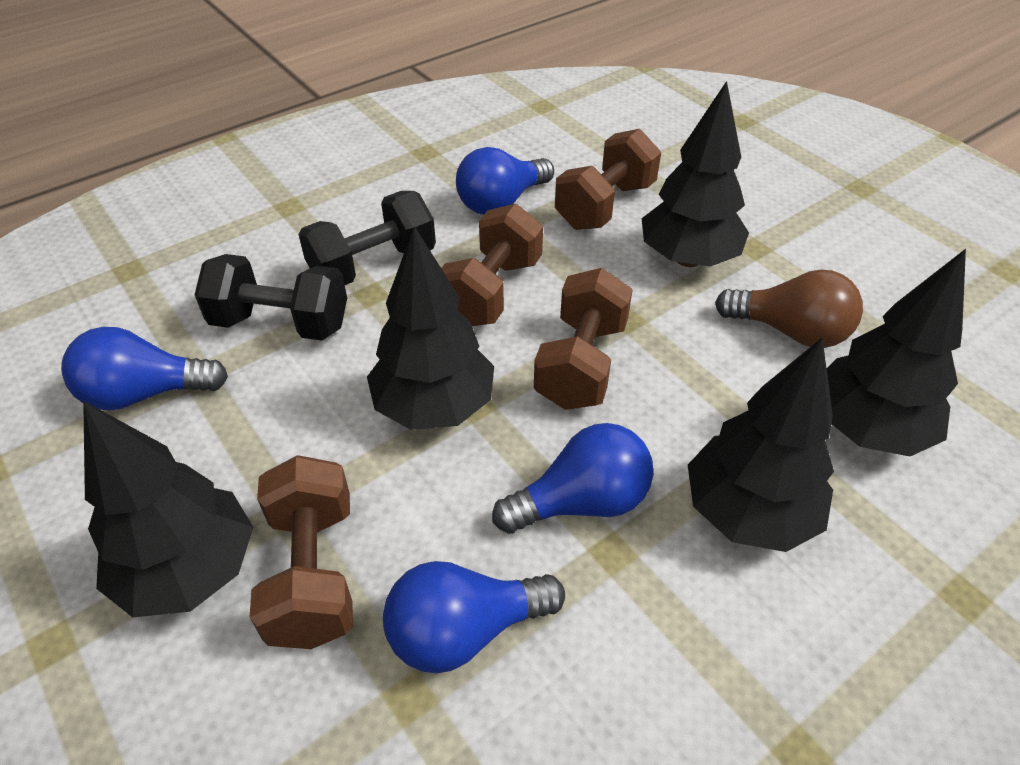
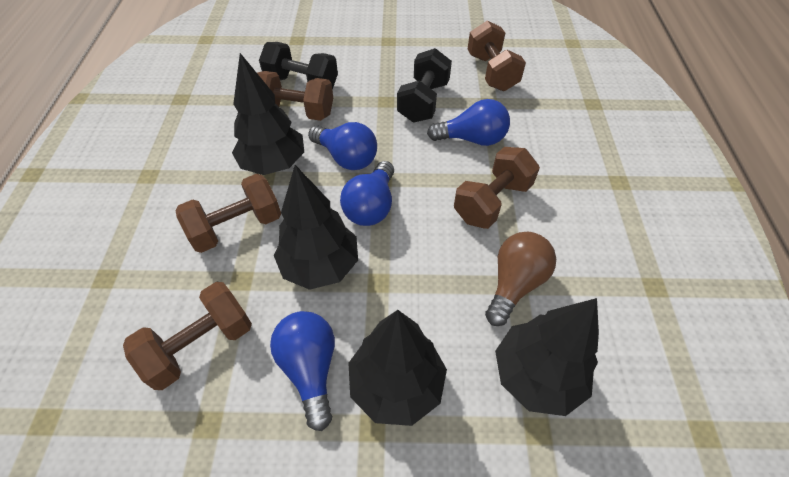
black tree: [83,401,253,617] [367,226,494,430] [641,81,749,267] [688,338,834,552] [827,249,966,456] = 5 -> [232,53,304,175] [274,165,358,290] [348,310,447,426] [495,298,599,416] = 4
brown dumbbell: [250,455,353,649] [441,204,543,326] [534,268,633,410] [555,129,661,230] = 4 -> [123,281,252,390] [176,174,281,253] [257,71,333,121] [454,147,540,229] [467,20,526,91] = 5

